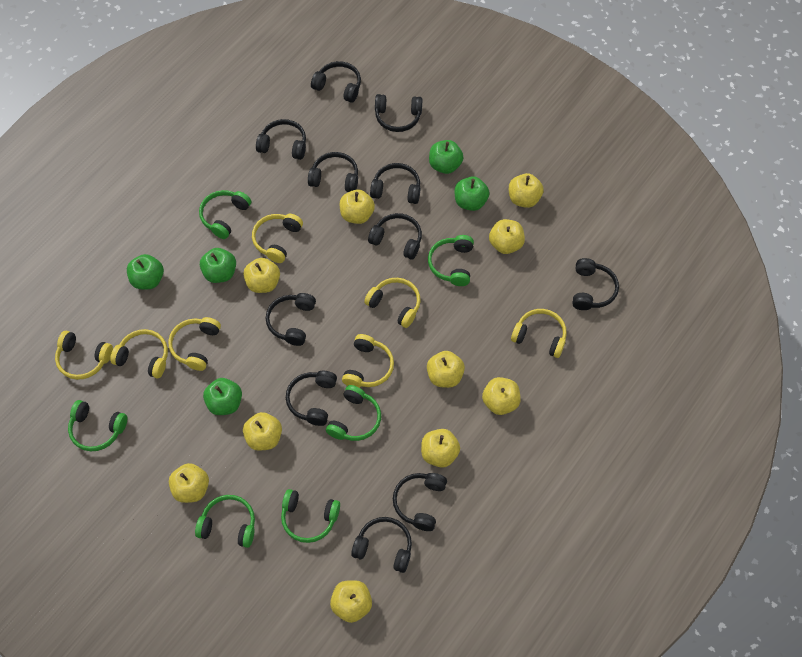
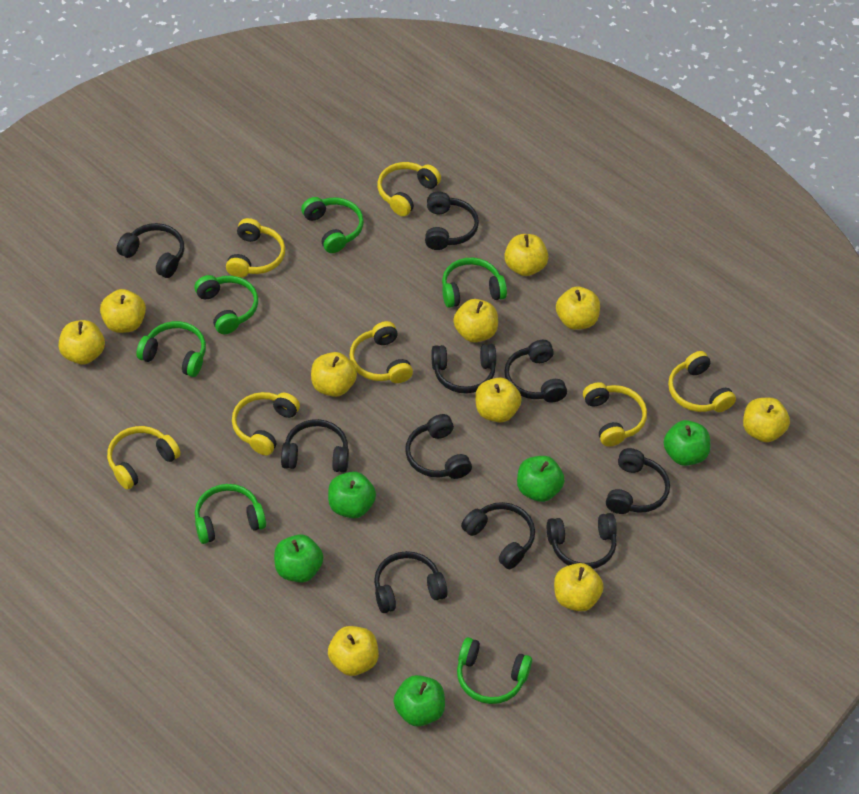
black headphones: [256,119,306,160] [266,293,316,346] [286,371,337,426] [308,152,358,192] [311,61,361,103] [351,517,412,573] [368,213,422,260] [370,163,420,204] [375,94,422,132] [393,473,447,531] [572,258,619,310] = 11 -> [117,223,184,278] [281,419,349,473] [374,551,448,613] [405,414,472,479] [425,191,479,250] [431,344,496,394] [461,502,535,569] [504,340,567,403] [547,513,617,569] [606,448,670,514] = 10

